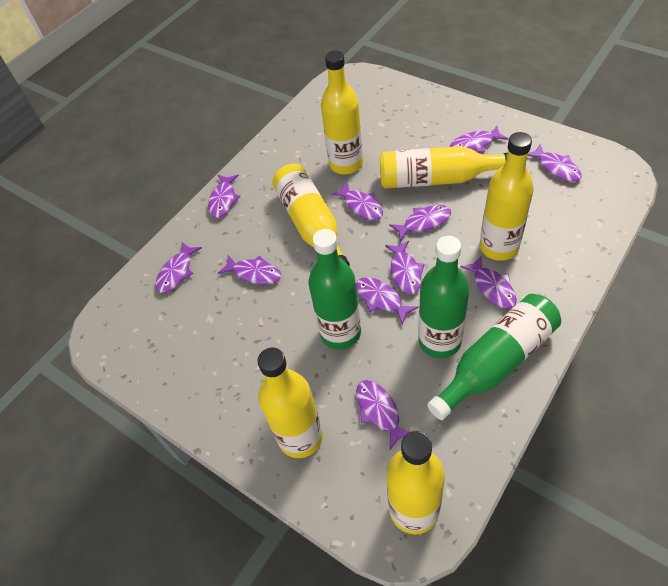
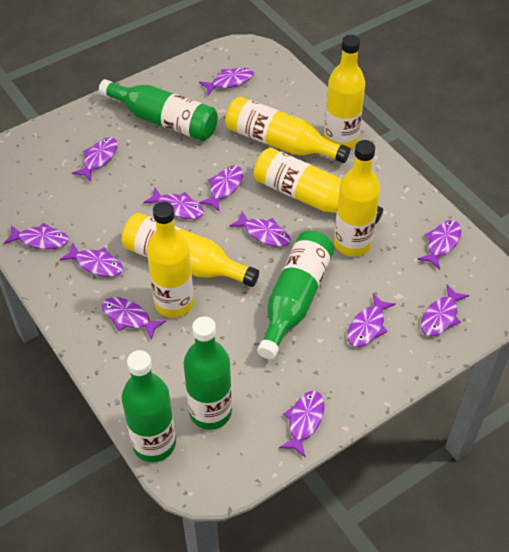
green bottle: [308,229,361,349] [418,236,469,358] [427,294,561,420] = 3 -> [99,79,218,141] [122,350,176,462] [184,316,232,430] [257,231,334,359] = 4
purple fish: [156,242,202,293] [208,175,240,218] [218,255,281,285] [331,182,383,220] [356,277,419,325] [356,380,409,450] [385,241,425,294] [389,205,451,242] [450,126,508,153] [460,256,517,309] [527,144,582,182] = 11 -> [4,223,69,249] [60,242,123,277] [72,137,118,181] [102,297,166,340] [143,188,204,219] [199,68,254,95] [199,165,243,212] [229,211,291,247] [279,391,325,458] [348,293,395,347] [417,220,461,270] [421,284,469,336] = 12

